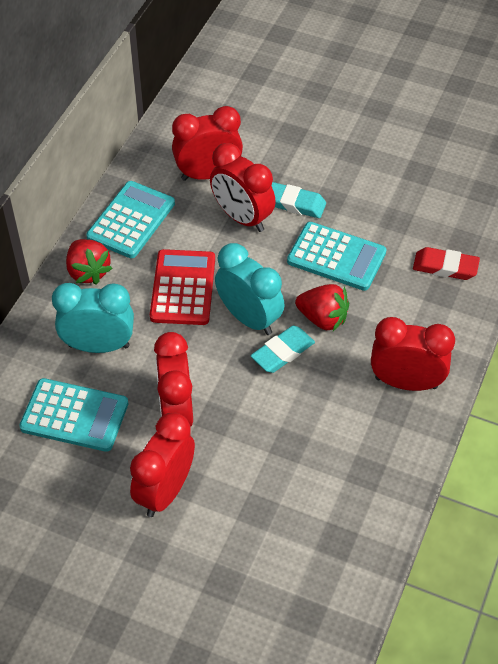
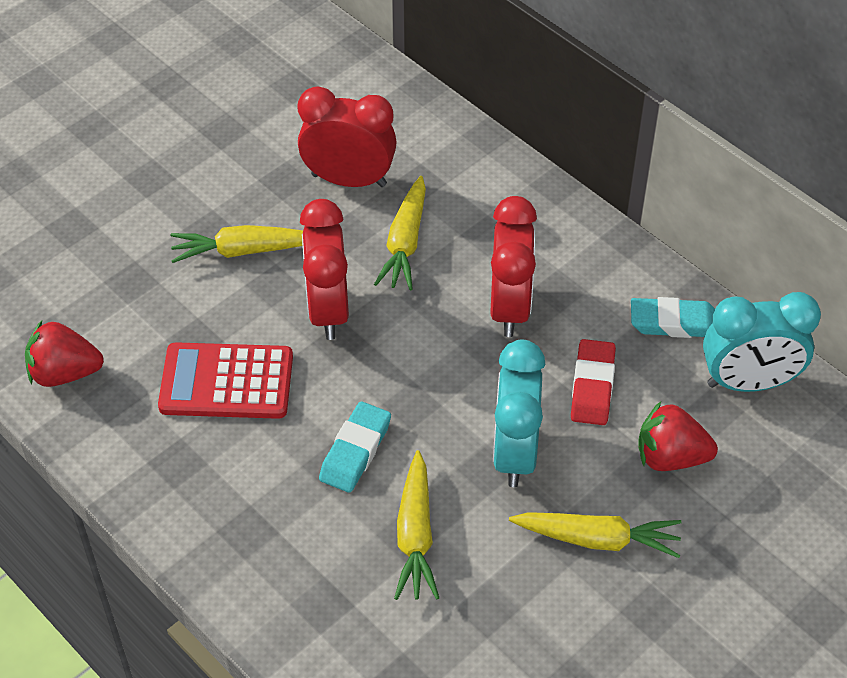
red clock: [130,413,195,517] [154,332,193,427] [172,106,243,181] [210,143,276,232] [371,317,455,391] = 5 -> [298,86,397,187] [300,199,349,340] [490,196,537,337] = 3
turquoise calculator: [19,378,128,452] [86,181,175,258] [287,222,387,291] = 3 -> none = 0
yellow carrot: none = 0 -> [171,225,303,263] [374,176,426,291] [394,450,439,600] [509,512,681,558] = 4

